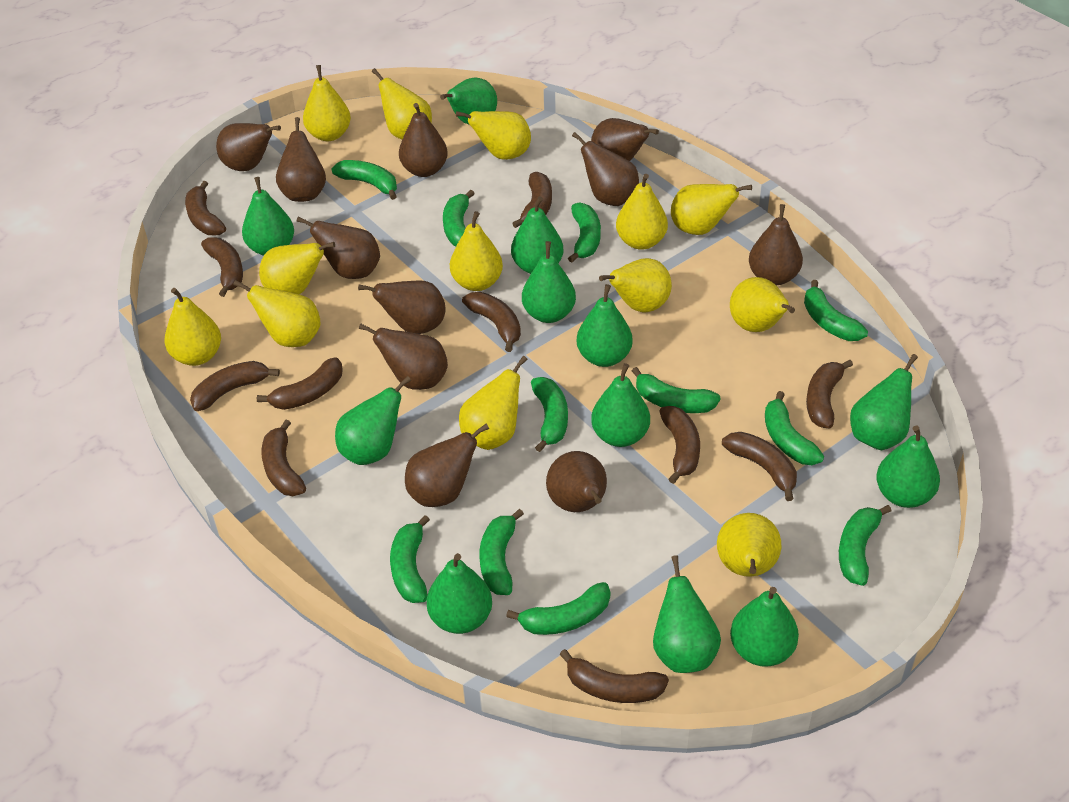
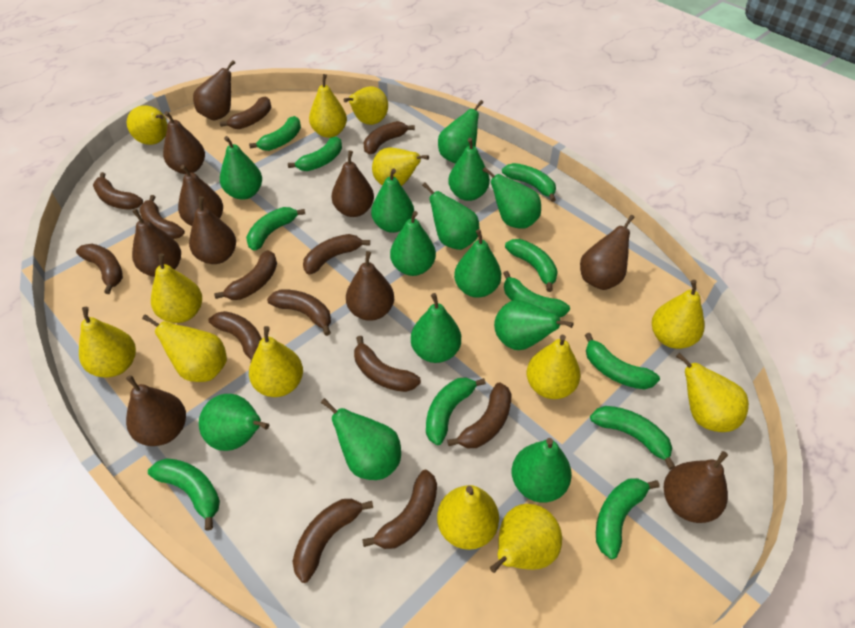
brown banana: [185,181,226,235] [190,361,280,411] [201,237,243,297] [257,357,343,410] [261,420,306,496] [462,292,521,352] [512,172,552,228] [559,649,669,703] [659,406,700,484] [722,432,797,501] [806,360,853,429] = 11 -> [76,244,123,294] [93,172,143,210] [140,195,185,239] [209,311,262,364] [214,250,277,300] [220,97,271,129] [267,289,331,336] [292,499,373,583] [303,234,370,274] [354,336,421,392] [362,470,437,549] [363,121,415,154] [447,382,511,448] = 13
brown pear: [216,123,281,171] [276,117,326,202] [297,216,380,279] [358,280,446,334] [359,323,448,390] [399,103,448,177] [405,424,489,507] [546,451,607,512] [572,132,639,206] [591,118,659,161] [749,204,803,285] = 11 -> [126,375,186,446] [132,209,181,277] [163,111,205,174] [178,165,223,226] [189,196,236,264] [193,60,236,120] [331,150,374,217] [346,251,394,321] [580,215,635,290] [664,451,728,523] = 10
green pear: [242,177,294,256] [335,376,411,465] [427,553,492,634] [440,78,497,124] [511,196,563,274] [522,241,576,323] [577,284,633,367] [591,363,650,447] [653,555,721,673] [730,587,799,667] [850,354,918,450] [876,425,940,508] = 12 -> [199,394,269,451] [220,136,262,200] [321,398,401,480] [371,168,414,233] [390,211,436,276] [411,293,461,363] [422,182,479,250] [438,100,483,163] [448,138,490,201] [454,229,501,298] [482,167,541,229] [494,300,574,350] [512,438,572,503] = 13

